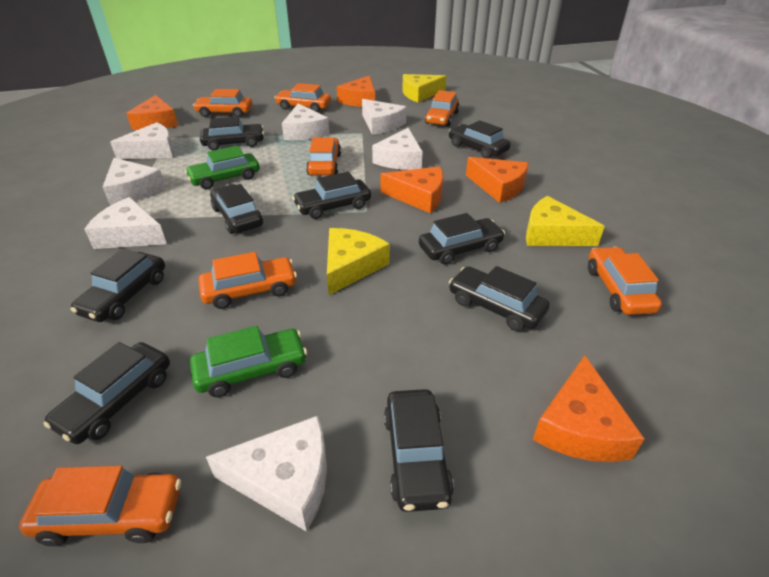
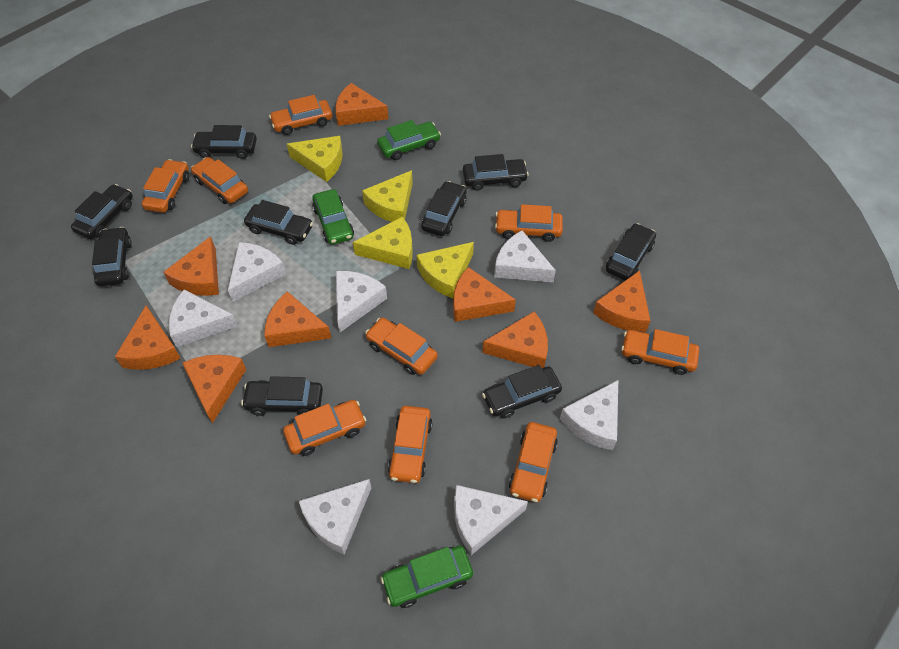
green car: [185,146,260,189] [190,326,307,397] = 2 -> [312,189,354,245] [377,120,441,160] [380,545,473,608] = 3
orange car: [19,466,181,546] [193,89,252,117] [198,252,297,309] [275,83,331,112] [306,137,341,175] [425,90,459,126] [588,247,662,315] = 7 -> [142,159,189,213] [191,157,248,204] [269,95,332,135] [283,400,366,456] [365,318,438,375] [388,406,433,483] [495,204,563,242] [509,422,558,502] [621,329,699,375] = 9
orange cheese: [126,95,178,130] [337,76,375,107] [381,166,443,213] [466,157,529,203] [533,355,645,462] = 5 -> [115,306,181,370] [163,236,219,296] [183,355,246,423] [264,291,331,347] [336,83,388,126] [453,267,516,322] [482,312,548,368] [593,270,650,332] = 8
yellow cheese: [327,228,390,295] [403,74,446,102] [526,196,605,246] = 3 -> [287,136,343,182] [353,217,413,269] [362,170,413,222] [416,242,474,298] = 4

